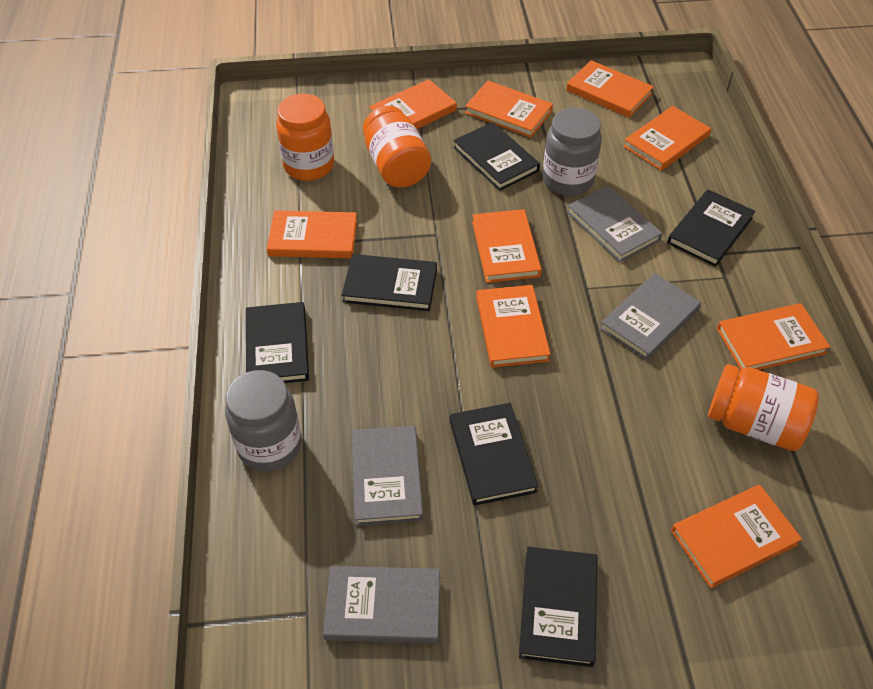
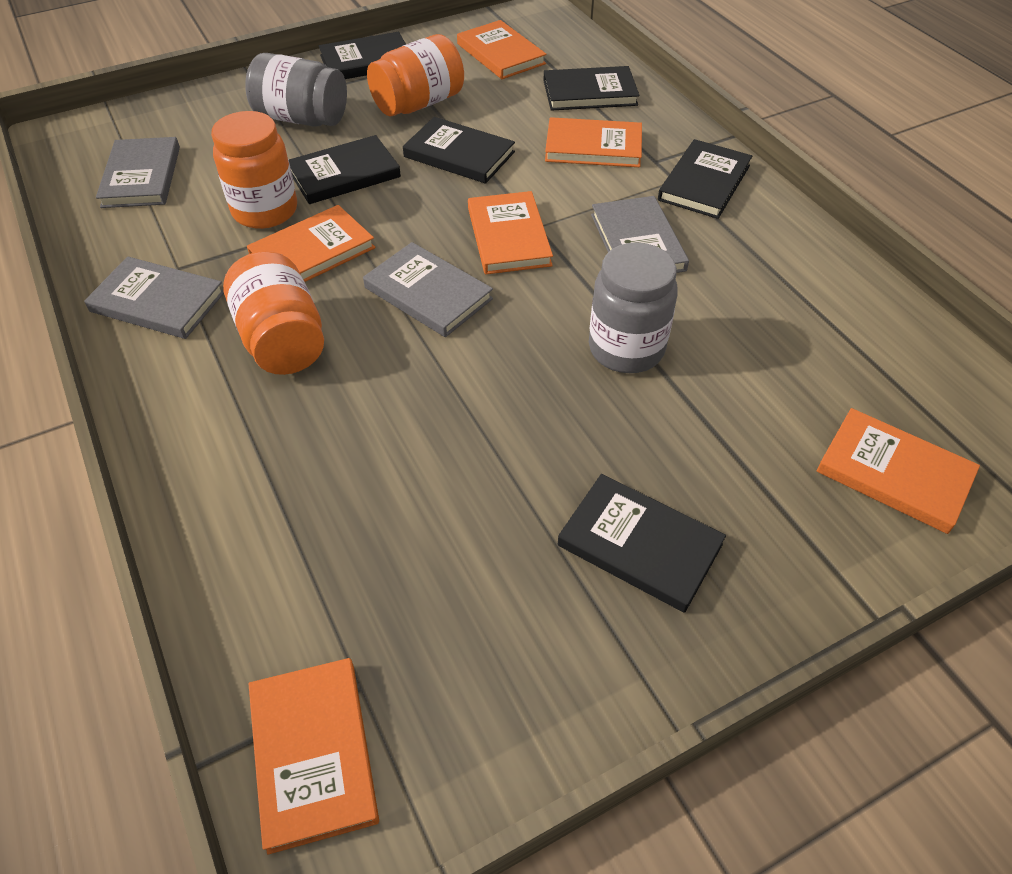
orange book: [267,210,357,258] [369,79,457,129] [465,81,553,138] [472,209,542,283] [476,285,551,368] [566,60,654,118] [623,106,711,171] [671,485,802,588] [717,303,830,370] = 9 -> [247,205,375,282] [249,658,379,855] [457,20,547,79] [468,191,553,274] [545,117,642,167] [817,408,980,534] = 6

